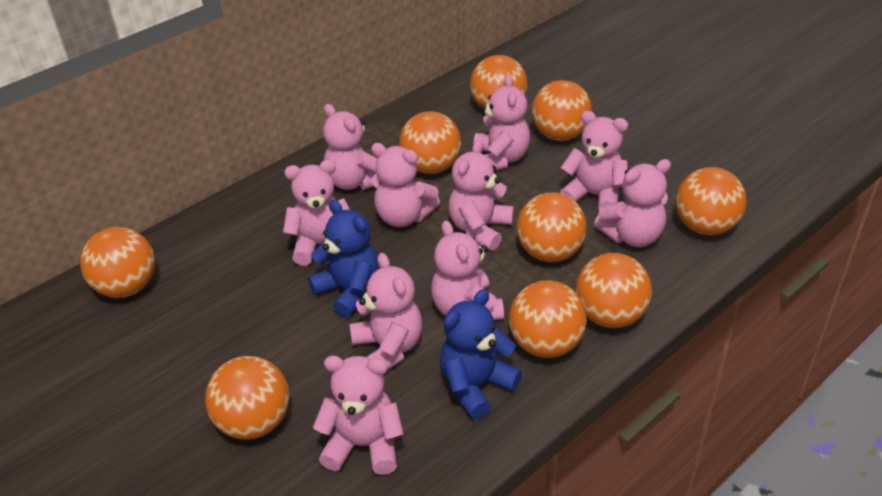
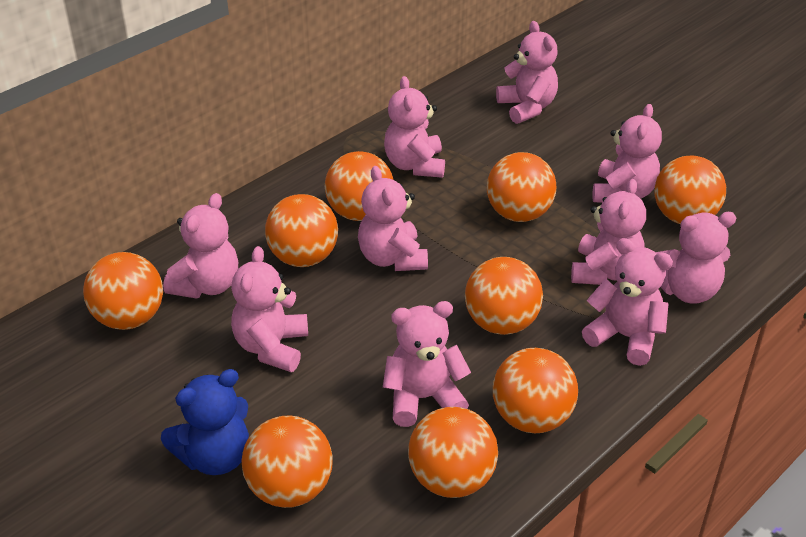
blue teddy bear: [308,200,379,318] [440,289,522,419] = 2 -> [161,369,249,475] = 1

